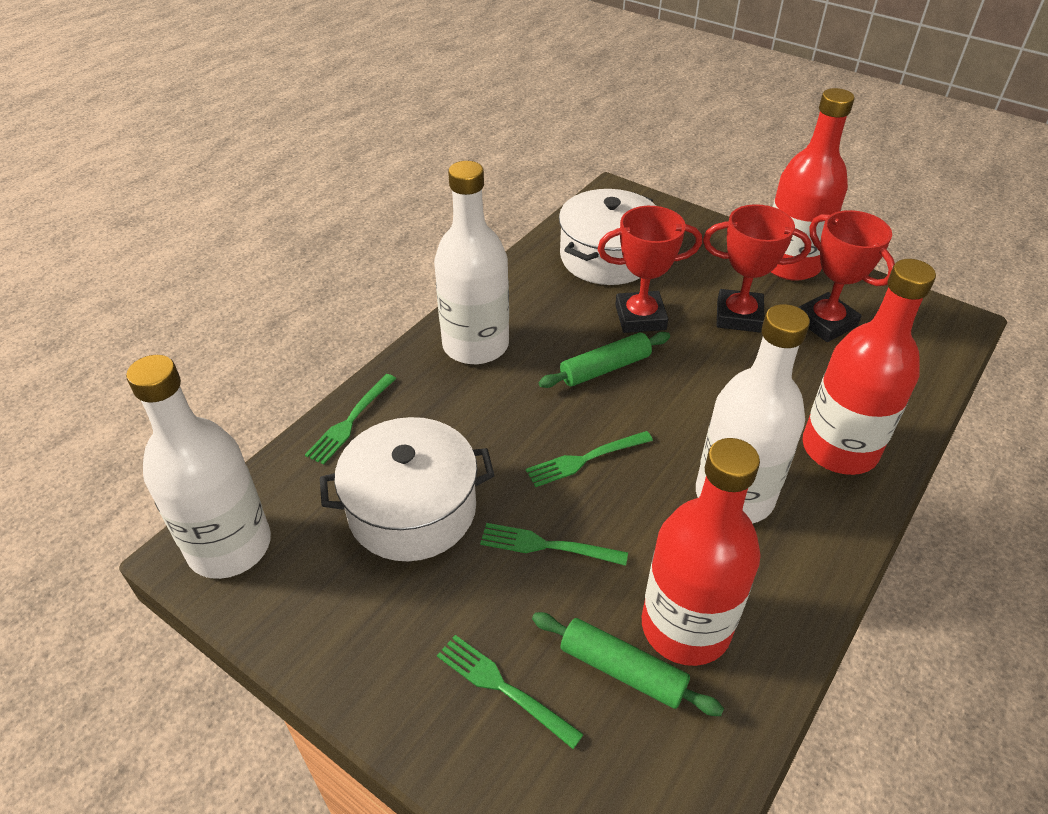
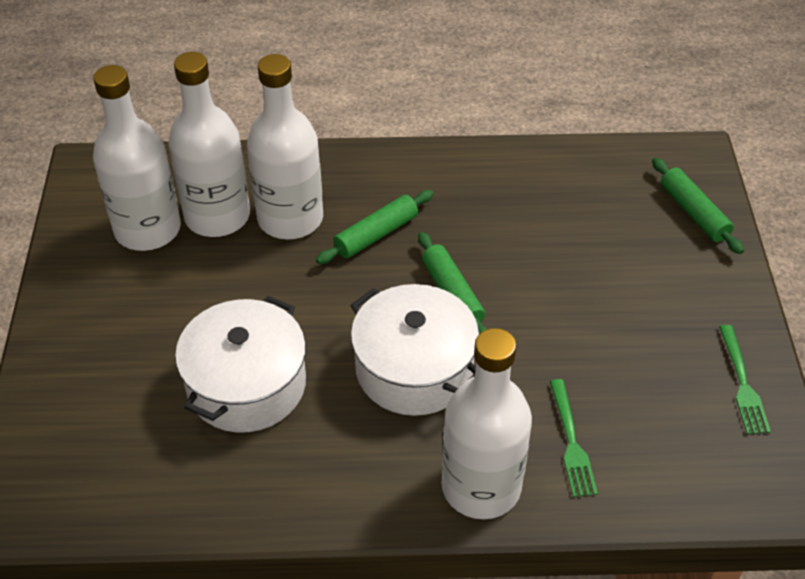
green fork: [305,374,396,465] [437,635,584,749] [480,523,628,566] [526,431,653,487] = 4 -> [550,379,598,497] [719,325,771,434] = 2
green rolling pin: [532,612,724,716] [539,332,670,388] = 2 -> [316,190,434,264] [418,232,487,334] [652,158,744,254] = 3
red bottle: [642,438,761,666] [771,88,855,281] [802,259,936,475] = 3 -> none = 0
red trophy: [597,206,702,333] [703,204,811,332] [798,210,895,342] = 3 -> none = 0
white bottle: [126,355,271,579] [434,161,509,364] [696,304,810,523] = 3 -> [93,65,181,251] [168,52,250,237] [247,54,323,239] [442,328,532,519] = 4

